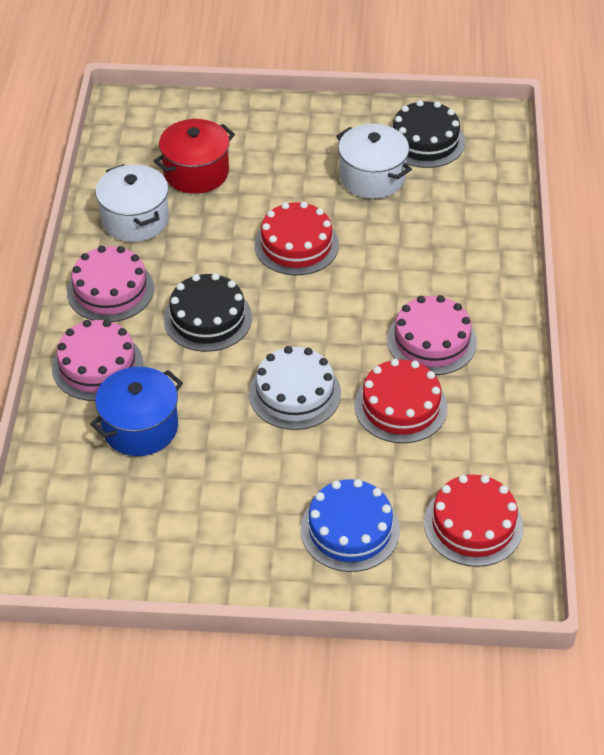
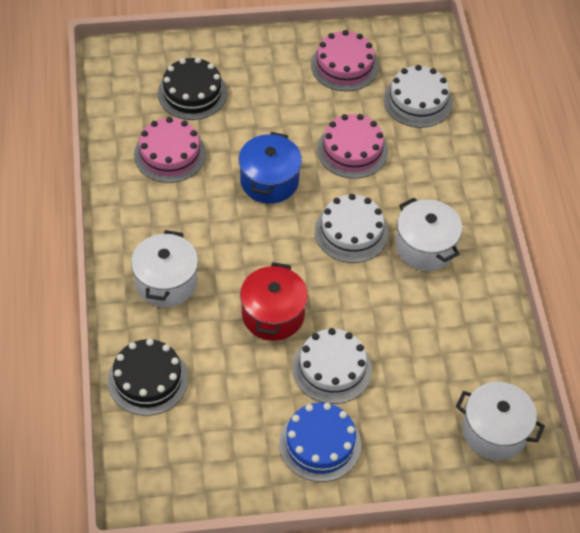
red cake: [254,201,339,275] [354,359,447,443] [424,475,523,567] = 3 -> none = 0
white cake: [249,346,341,430] = 1 -> [293,328,372,404] [315,194,389,263] [384,65,453,128] = 3
white pot: [95,164,169,242] [336,124,412,199] = 2 -> [131,230,198,307] [396,198,462,271] [456,382,545,460] = 3

